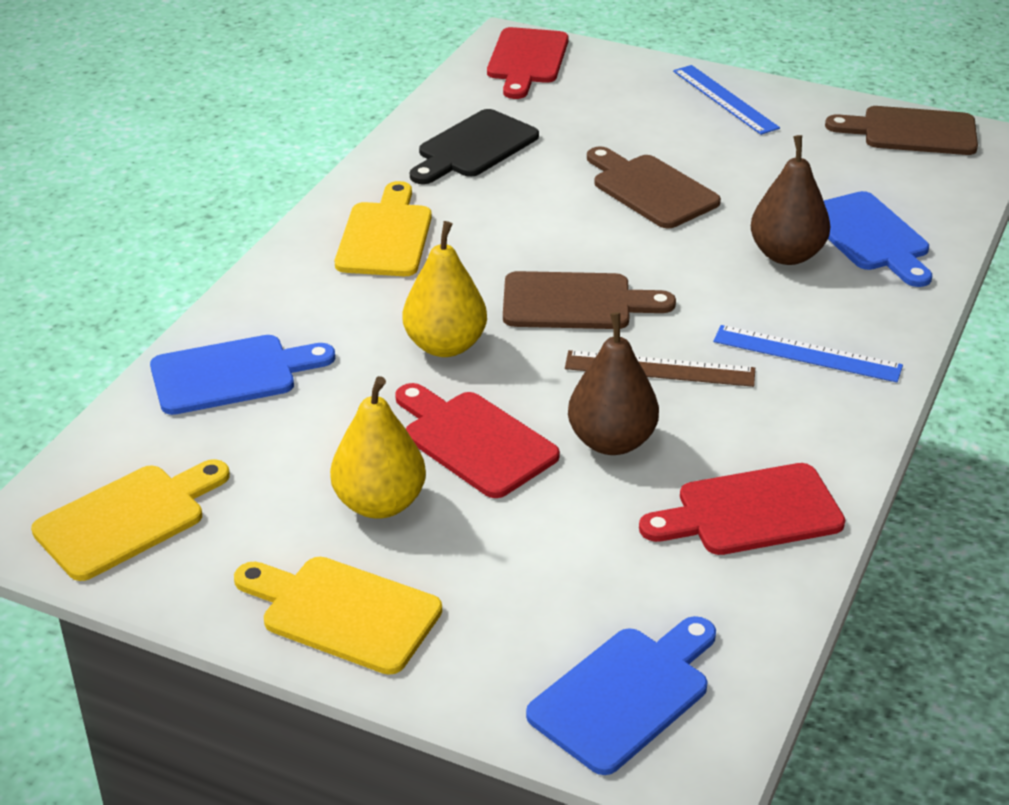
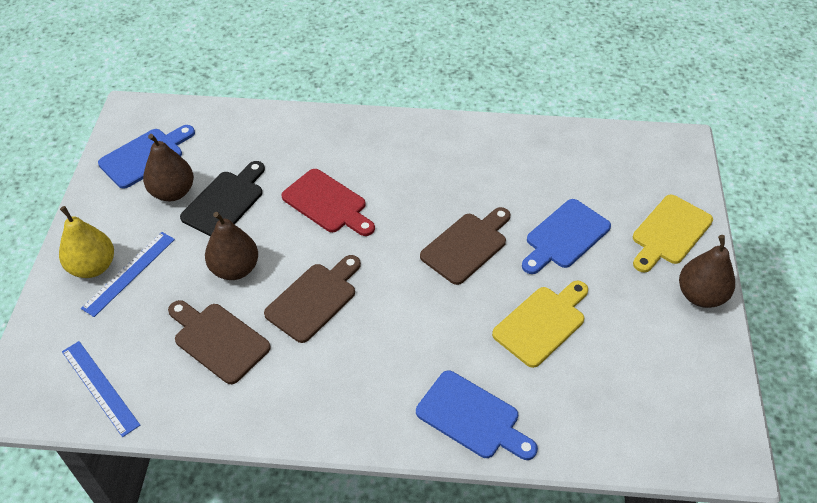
brown pear: [568,312,659,455] [751,135,830,265] = 2 -> [143,134,194,201] [205,212,258,280] [679,235,735,308] = 3
brown ruler: [565,350,755,387] = 1 -> none = 0
red cutting board: [395,383,560,498] [487,27,569,99] [639,463,845,555] = 3 -> [281,169,375,236] = 1
yellow cutting board: [31,459,230,581] [234,557,442,675] [335,181,432,276] = 3 -> [492,280,588,368] [633,195,713,272] = 2
yellow pear: [330,376,426,519] [403,221,487,357] = 2 -> [59,206,114,278] = 1

